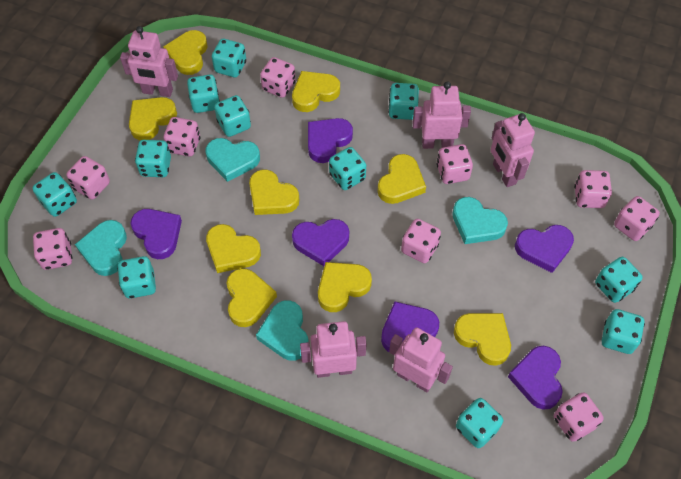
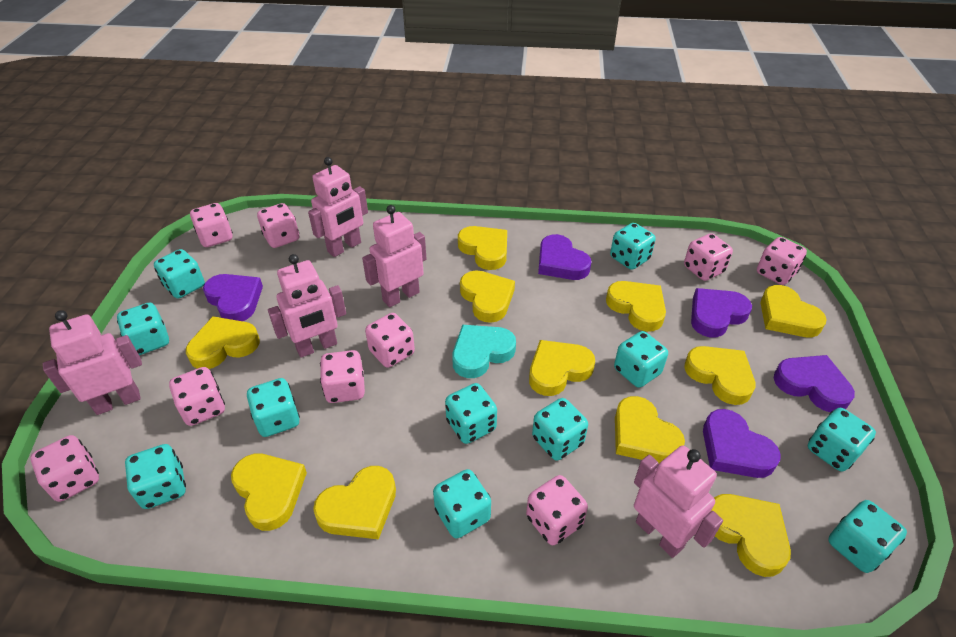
purple heart: [130,209,182,259] [292,219,349,266] [308,118,353,163] [381,302,439,352] [508,346,563,410] [515,225,574,273] = 6 -> [203,274,263,321] [538,234,591,280] [691,288,752,337] [703,409,781,478] [774,355,855,412] = 5
turquoise heart: [75,220,127,276] [206,138,260,182] [256,300,309,361] [452,197,508,244] = 4 -> [452,325,516,378] = 1
yellow heart: [129,97,177,140] [163,30,207,75] [206,224,261,273] [226,268,277,327] [249,169,299,215] [292,71,340,112] [318,262,372,312] [377,154,426,204] [454,313,511,366] = 9 -> [186,316,260,369] [231,454,307,531] [313,466,396,539] [458,226,507,270] [460,270,515,323] [529,340,595,396] [606,281,666,332] [615,396,685,463] [684,346,755,405] [711,494,791,577] [761,285,827,338] = 11

